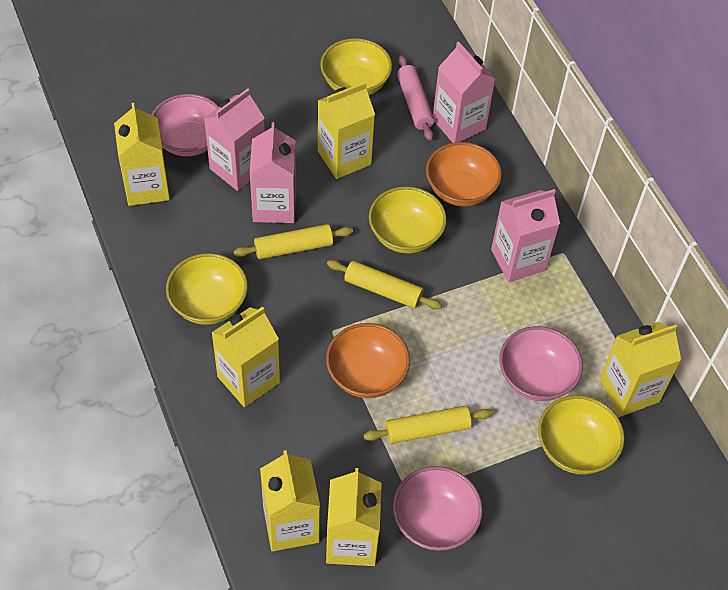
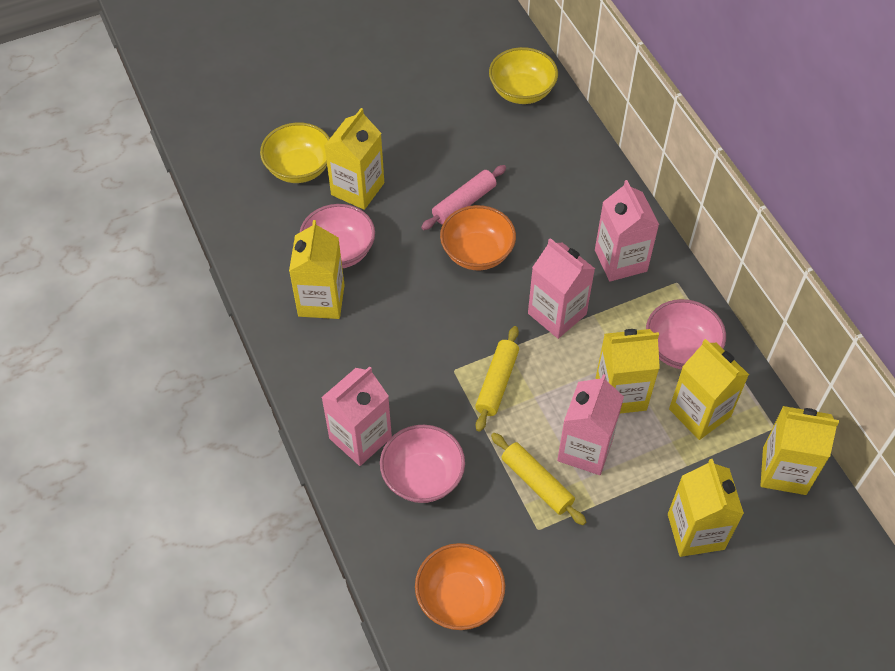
yellow bowl: [166,253,248,325] [320,38,392,95] [369,186,447,254] [538,395,625,474] = 4 -> [260,122,330,183] [489,47,558,104] = 2
yellow rolling pin: [234,224,353,259] [327,260,442,310] [363,406,493,444] = 3 -> [475,326,519,432] [491,433,586,525] = 2

